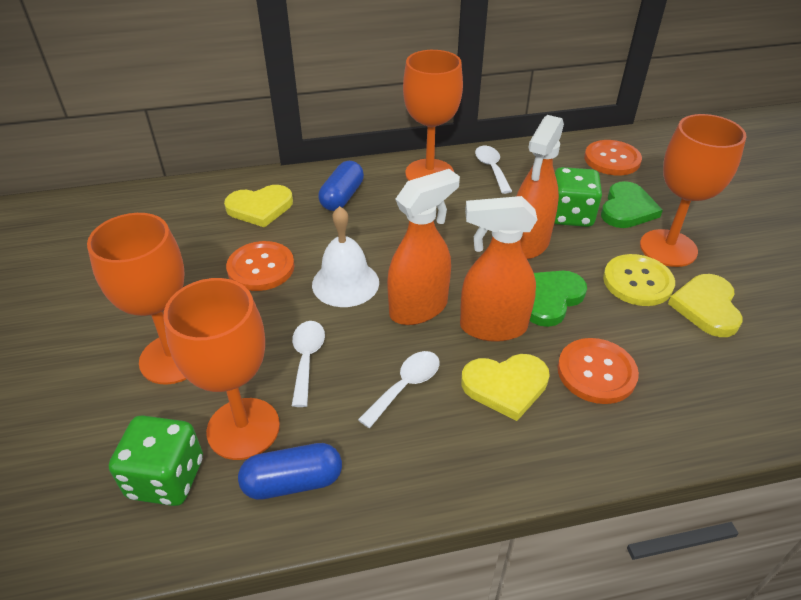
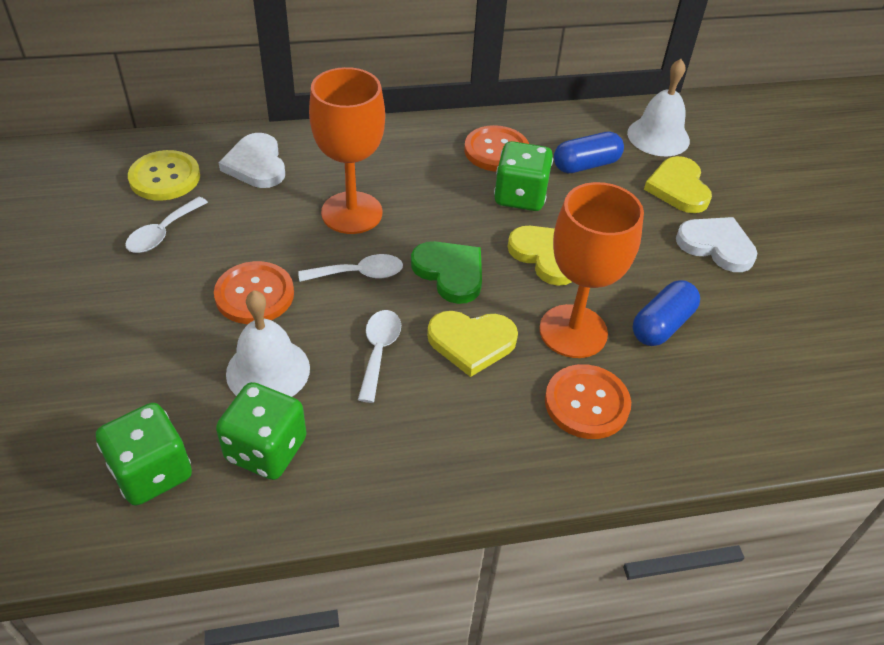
green dice: [109,415,203,506] [554,167,602,227] = 2 -> [96,403,192,506] [216,382,306,480] [494,141,553,211] = 3
green heart: [530,271,587,327] [601,181,663,228] = 2 -> [411,241,482,304] = 1
orange goblet: [87,213,186,385] [164,278,280,460] [403,50,463,181] [640,114,747,267] = 4 -> [309,67,385,234] [539,182,644,358] = 2
orange spray bottle: [387,169,460,325] [460,196,537,342] [516,115,564,259] = 3 -> none = 0
white bell: [312,206,379,307] = 1 -> [226,290,310,397] [627,59,690,156] = 2
white heart: none = 0 -> [218,133,285,188] [676,217,757,272] = 2

